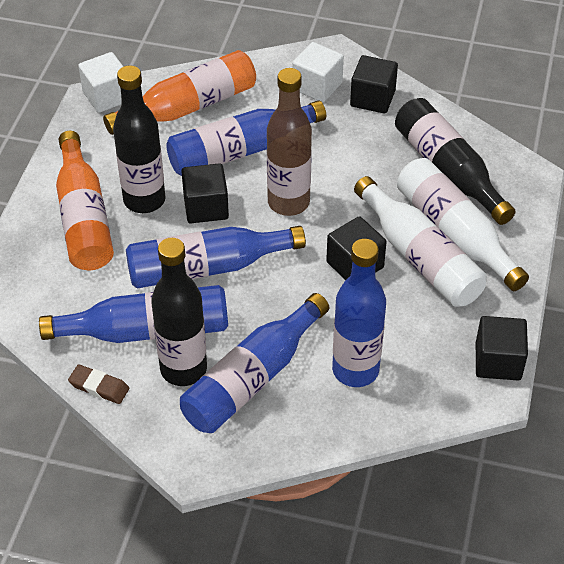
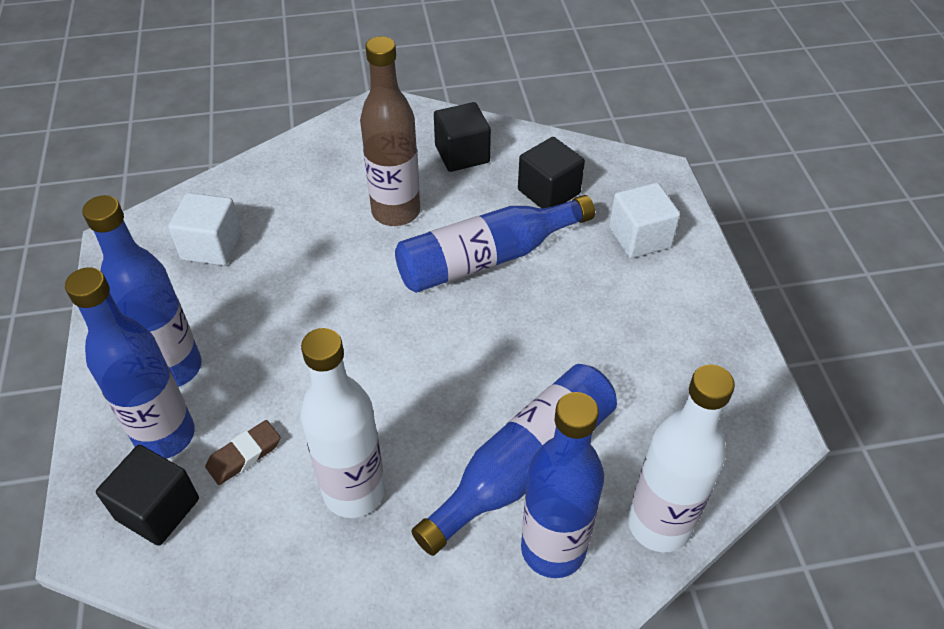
black bottle: [113,66,166,213] [151,238,207,386] [395,98,516,225] = 3 -> none = 0
black cube: [181,163,229,223] [326,216,387,280] [350,55,398,114] [476,316,528,380] = 4 -> [96,445,199,546] [434,102,491,172] [518,137,585,208] = 3
orange bottle: [56,131,114,270] [103,50,256,135] = 2 -> none = 0

